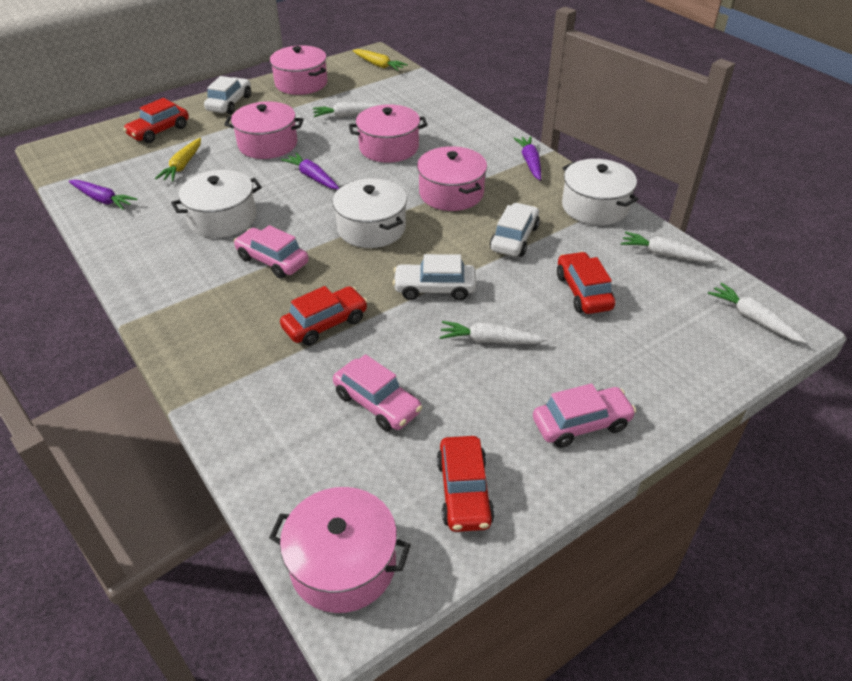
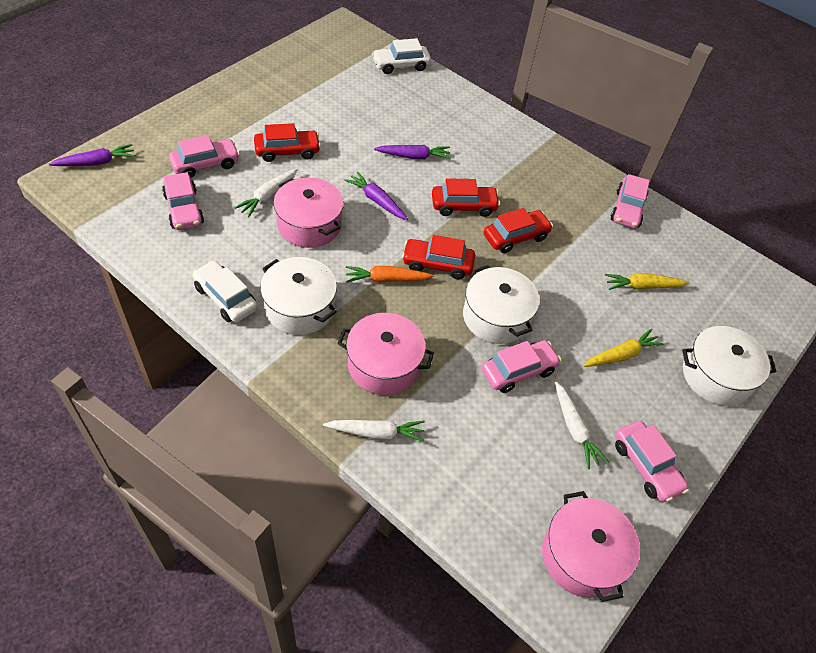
orange carrot: none = 0 -> [346,266,434,283] = 1
pink car: [234,225,309,278] [333,354,422,432] [533,383,636,448] = 3 -> [162,172,204,230] [169,135,240,178] [482,340,561,393] [611,174,650,228] [615,421,689,502] = 5
pink pot: [224,101,304,159] [269,487,411,613] [270,45,328,95] [349,104,428,163] [417,146,487,211] = 5 -> [274,177,344,248] [337,313,434,395] [542,491,640,602] = 3
white car: [204,76,251,114] [393,254,476,300] [490,203,540,257] = 3 -> [192,260,258,322] [372,38,431,74] = 2
white carrot: [313,102,381,117] [440,321,548,344] [621,232,719,262] [708,283,807,343] = 4 -> [234,168,298,217] [323,420,425,442] [555,381,609,469] = 3

